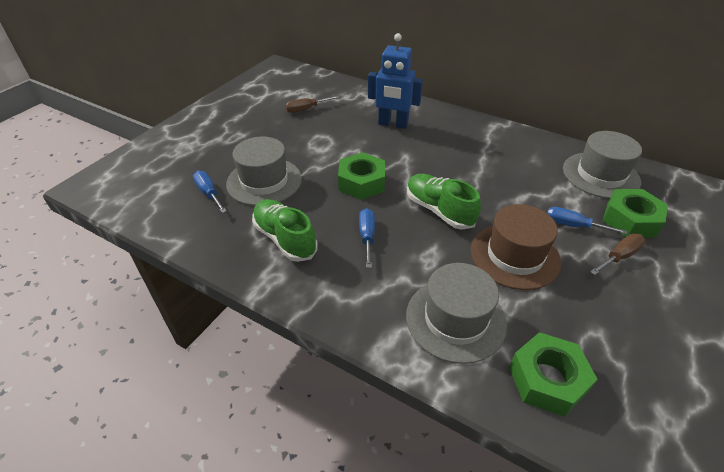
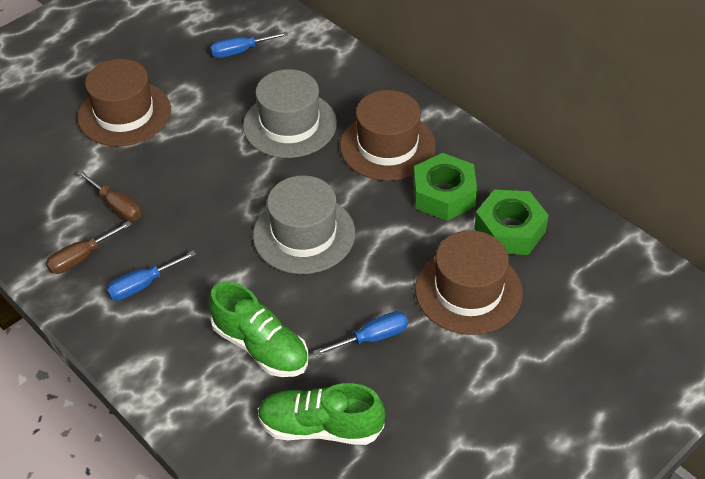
blue robot: [368,33,423,129] = 1 -> none = 0
brown hat: [471,204,561,290] = 1 -> [78,59,171,146] [340,90,436,181] [415,230,523,335] = 3
green nut: [338,152,385,200] [509,332,598,417] [603,189,668,238] = 3 -> [413,153,477,221] [474,190,549,255] = 2
grey hat: [226,137,302,206] [406,263,507,364] [563,131,642,199] = 3 -> [243,69,337,158] [253,175,355,274] = 2

